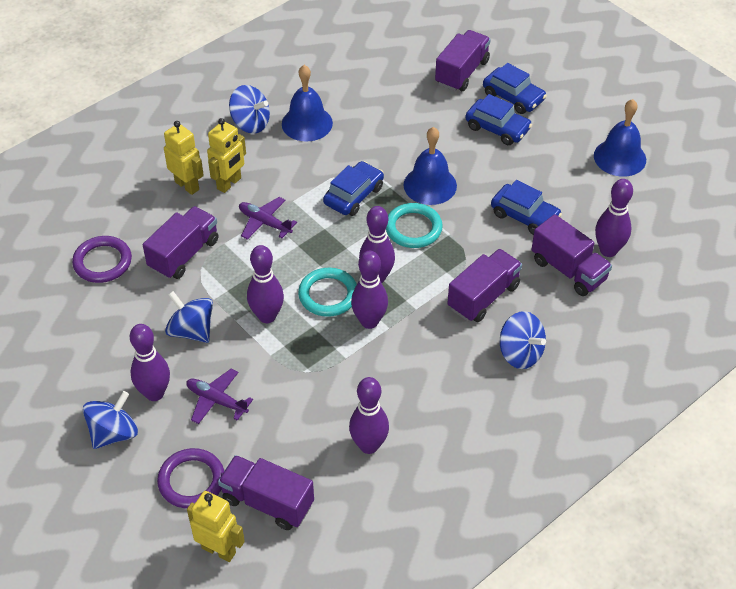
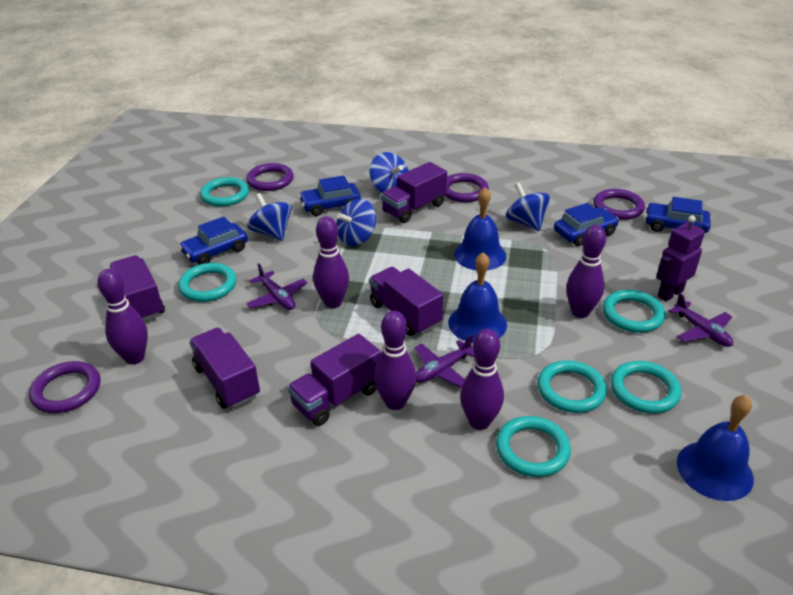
purple bowling pin: [130,324,170,401] [247,245,284,323] [349,377,389,454] [351,251,388,329] [359,206,395,283] [595,179,633,257] = 6 -> [97,269,148,364] [313,217,349,308] [374,311,416,410] [460,329,504,430] [566,225,606,318] = 5
purple plane: [186,369,253,424] [239,197,297,240] = 2 -> [246,263,307,310] [415,335,475,388] [668,293,733,347] = 3
purple ring: [72,236,132,283] [157,448,224,509] = 2 -> [29,361,100,413] [246,163,294,191] [445,173,489,202] [593,189,645,220] = 4
purple robot: none = 0 -> [656,215,705,301] = 1
turquoise ring: [298,268,357,317] [386,203,443,248] = 2 -> [178,263,236,302] [200,177,249,207] [496,416,571,477] [538,360,607,413] [603,290,665,333] [611,361,681,414] = 6
yellow robot: [164,121,204,195] [187,491,245,562] [207,118,246,193] = 3 -> none = 0

